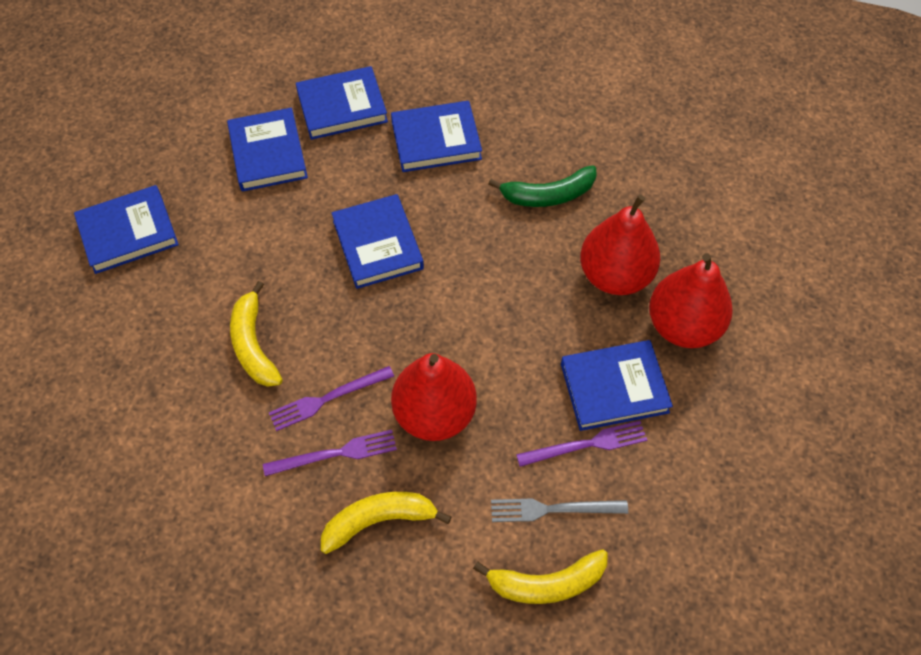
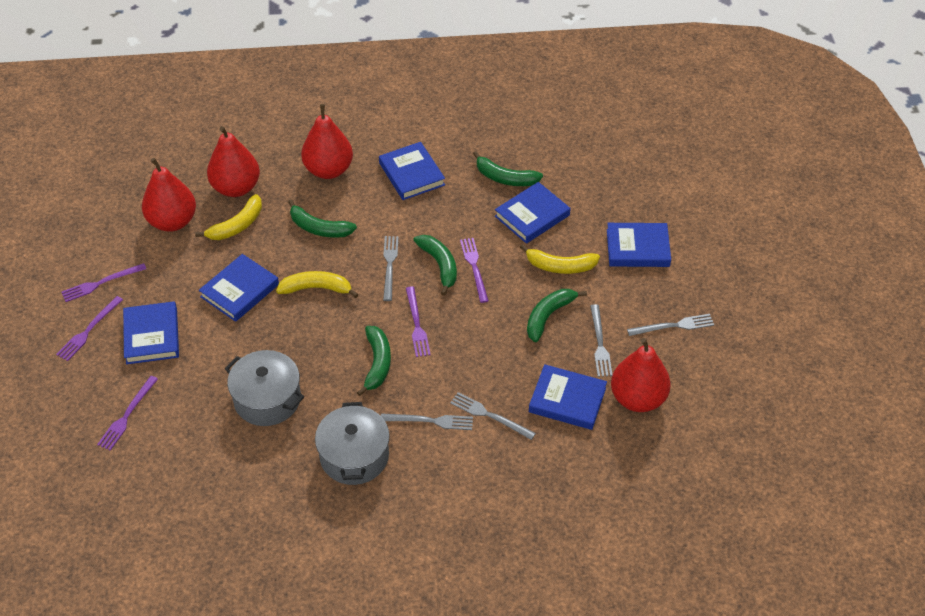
green banana: [488,165,597,207] = 1 -> [288,199,357,238] [357,326,391,396] [413,235,457,296] [473,151,543,186] [527,289,587,342] = 5
grey fork: [491,498,628,522] = 1 -> [381,413,473,430] [383,236,398,301] [450,392,536,440] [590,304,612,377] [627,314,714,336] = 5
grey pot: none = 0 -> [225,350,304,426] [315,402,390,485] = 2
purple fork: [263,430,397,476] [269,366,394,431] [516,421,647,467] = 3 -> [56,296,123,361] [62,263,146,302] [97,376,158,451] [406,286,431,357] [460,238,489,303] = 5
red pear: [391,353,477,441] [580,195,660,295] [649,253,733,348] = 3 -> [142,158,196,232] [207,126,260,197] [301,104,353,179] [611,338,671,412] = 4

